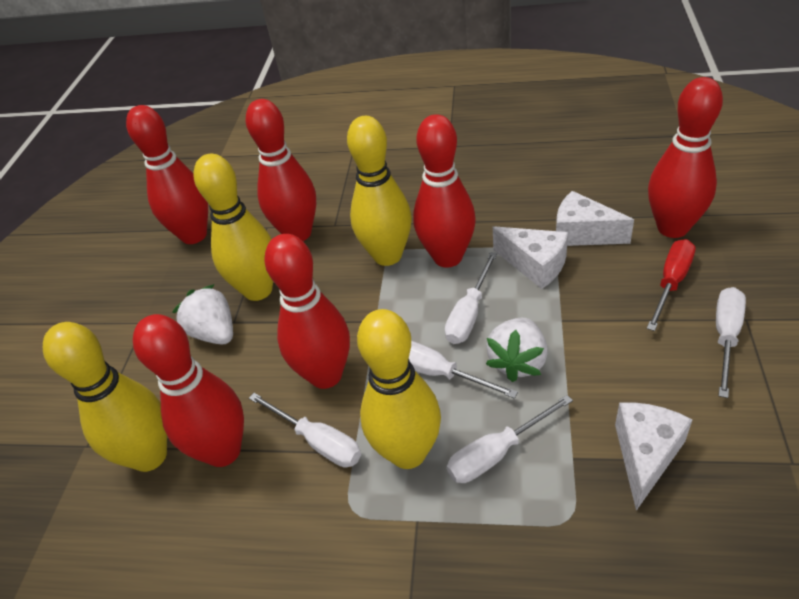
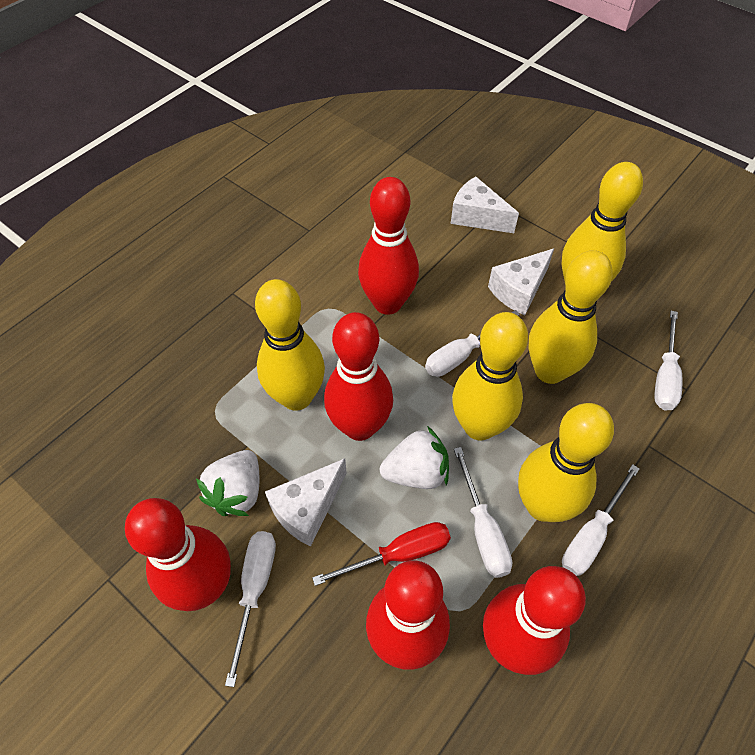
red bowling pin: [126,105,208,244] [133,314,244,467] [246,99,316,241] [264,234,350,389] [413,114,476,268] [648,77,723,238] = 6 -> [125,498,231,611] [324,312,393,441] [358,177,419,315] [366,560,450,670] [483,566,586,675] = 5
yellow bowling pin: [43,322,167,472] [194,154,273,301] [347,116,412,266] [357,309,441,469] = 4 -> [255,279,325,411] [452,312,528,441] [518,403,614,522] [529,250,613,384] [562,162,643,282] = 5

